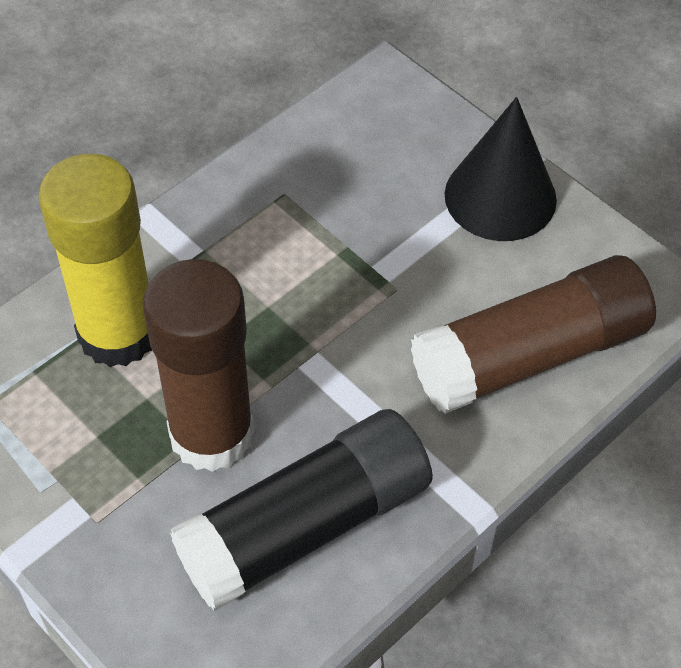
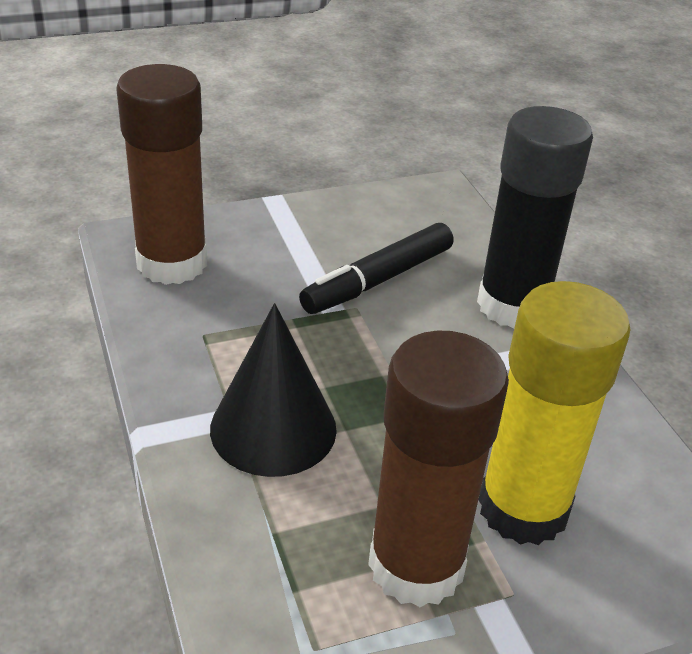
black marker: none = 0 -> [299,223,453,314] = 1

